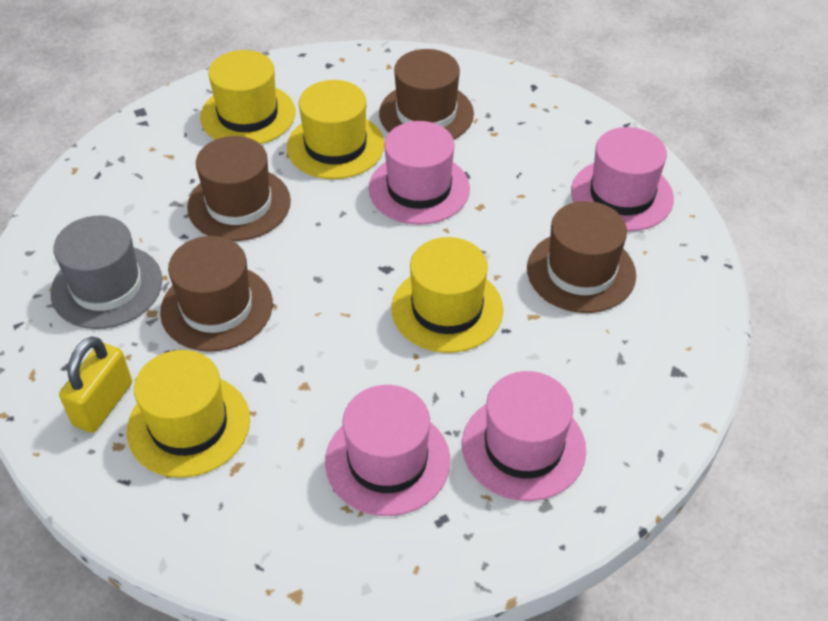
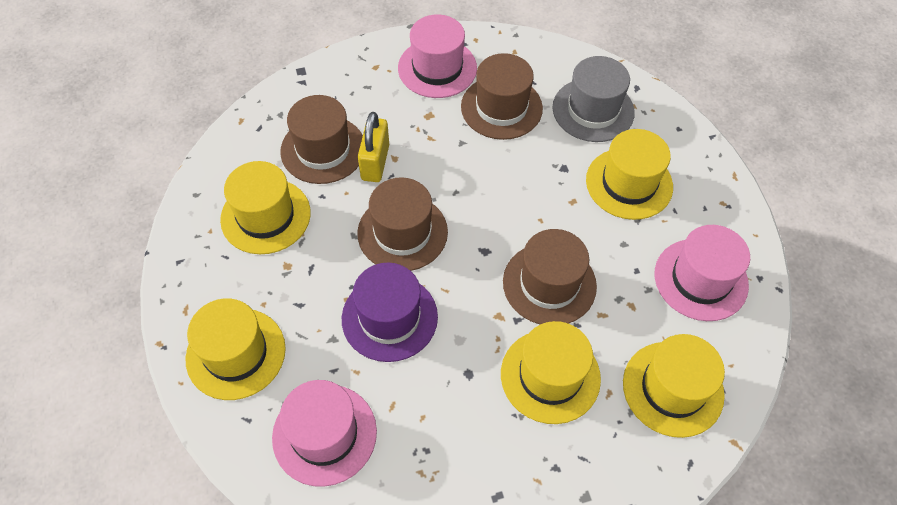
pink hat: [325,385,450,516] [368,121,470,225] [462,371,586,501] [571,127,674,231] = 4 -> [272,380,377,487] [398,14,477,98] [655,225,750,321] = 3
purple hat: none = 0 -> [342,263,438,362] = 1
yellow hat: [127,350,250,478] [200,50,295,144] [287,80,384,179] [391,237,503,353] = 4 -> [185,298,286,400] [220,161,311,254] [501,321,601,424] [586,129,673,220] [623,334,725,438] = 5

